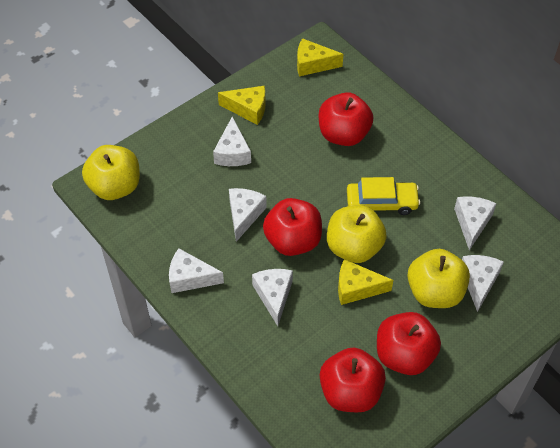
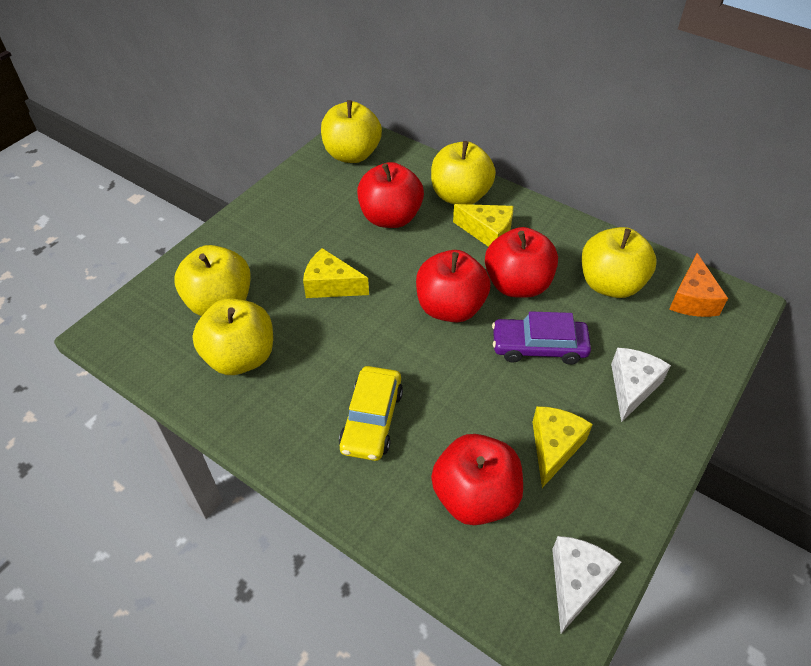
orange cheese: none = 0 -> [669,253,728,317] = 1
purple car: none = 0 -> [492,311,591,365] = 1
white cheese: [169,248,224,293] [213,117,251,166] [229,188,267,242] [252,269,293,326] [454,196,497,250] [462,255,504,312] = 6 -> [552,536,621,634] [611,348,671,422] = 2
yellow apple: [82,145,140,200] [327,205,387,263] [407,249,470,308] = 3 -> [174,245,251,316] [192,298,273,375] [321,100,382,163] [431,141,496,205] [582,227,657,298] = 5

